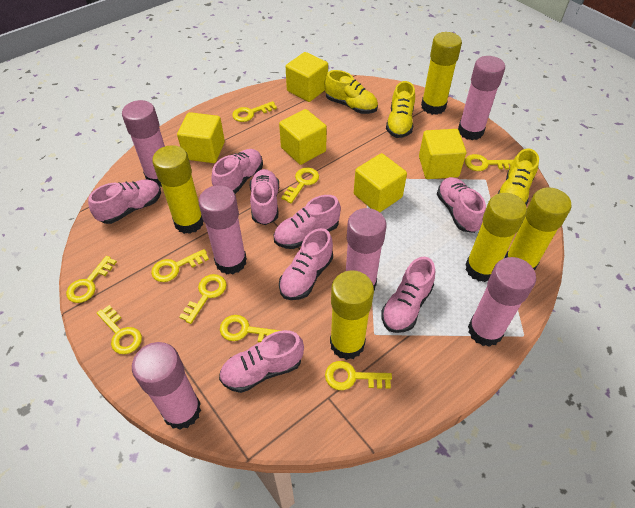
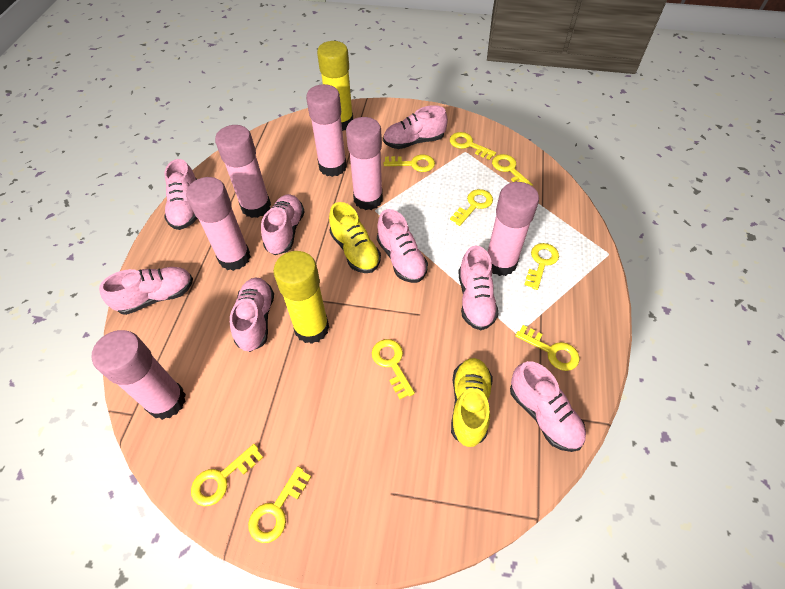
yellow cube: [177,112,225,163] [279,109,327,165] [286,52,328,102] [354,153,407,212] [419,129,466,179] = 5 -> none = 0
yellow glue stick: [152,145,203,234] [330,270,374,360] [421,32,462,115] [465,193,527,282] [505,187,572,271] = 5 -> [273,251,329,344] [317,41,353,131] = 2
yellow shoe: [325,70,378,114] [386,81,415,138] [498,148,539,206] = 3 -> [329,202,381,273] [451,358,493,447] = 2

